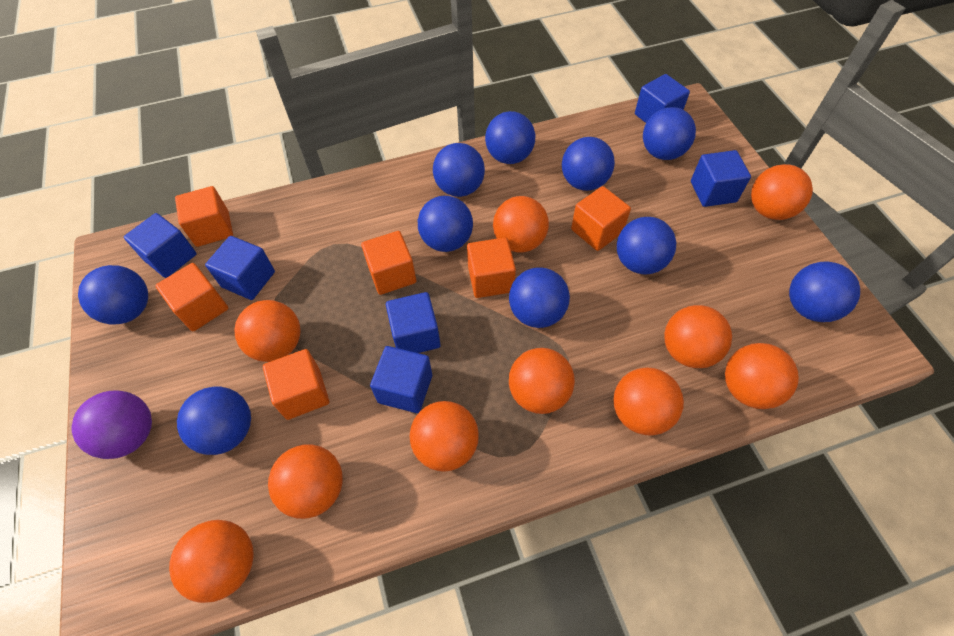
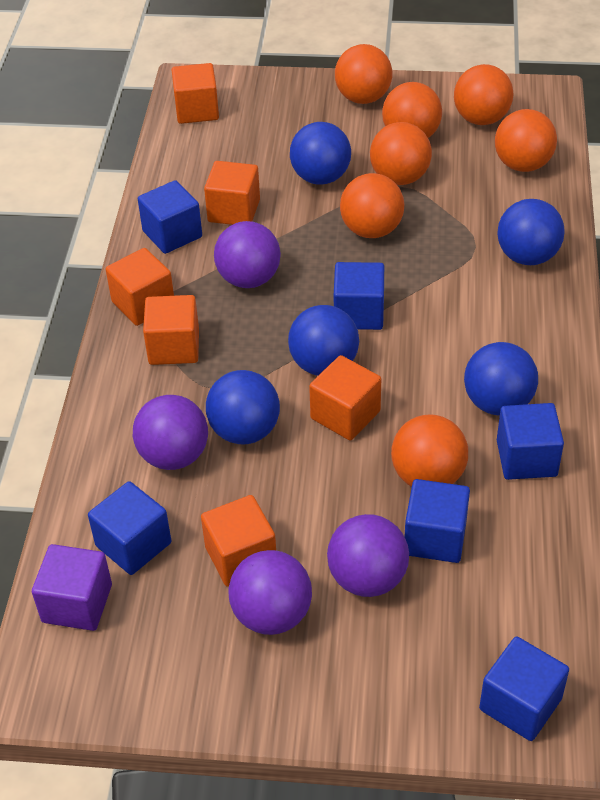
blue ball: [78,265,148,325] [177,387,251,455] [418,196,473,252] [433,143,485,197] [485,111,535,164] [509,267,570,328] [562,137,615,191] [617,217,676,275] [643,107,696,160] [789,261,860,322] = 10 -> [206,370,280,444] [288,305,359,376] [290,122,351,185] [464,342,538,415] [497,199,565,265] = 5
orange ball: [169,520,254,603] [235,300,301,362] [268,444,343,519] [409,401,479,472] [493,196,549,253] [509,348,575,414] [613,368,684,436] [664,305,732,368] [725,343,799,409] [751,164,813,220] = 10 -> [335,44,392,104] [340,173,404,238] [370,122,432,185] [382,82,442,138] [391,414,468,487] [454,64,513,125] [495,109,557,172] = 7
purple ball: [72,390,152,459] = 1 -> [133,395,208,470] [214,221,281,288] [228,550,312,635] [327,514,409,597] = 4
purple cube: none = 0 -> [32,544,112,631] = 1

